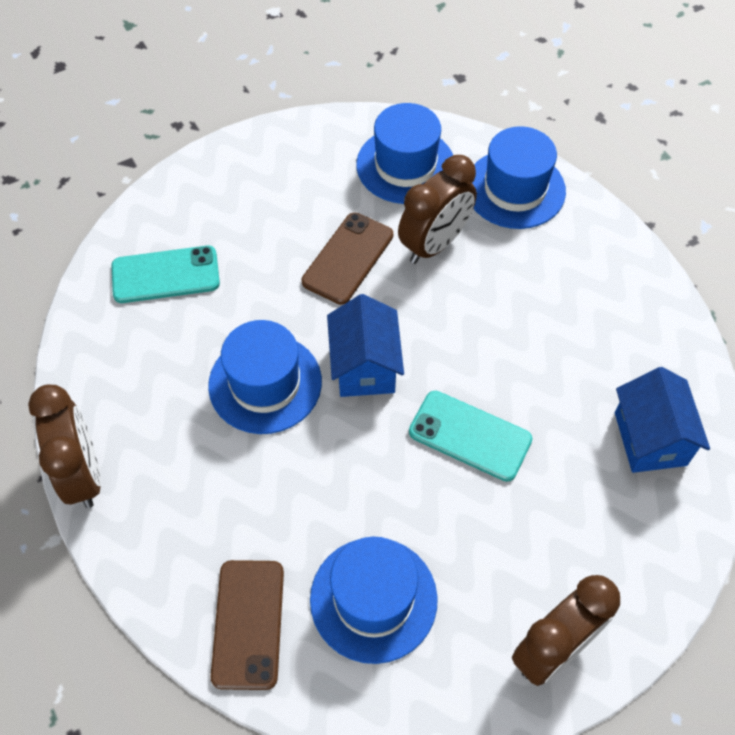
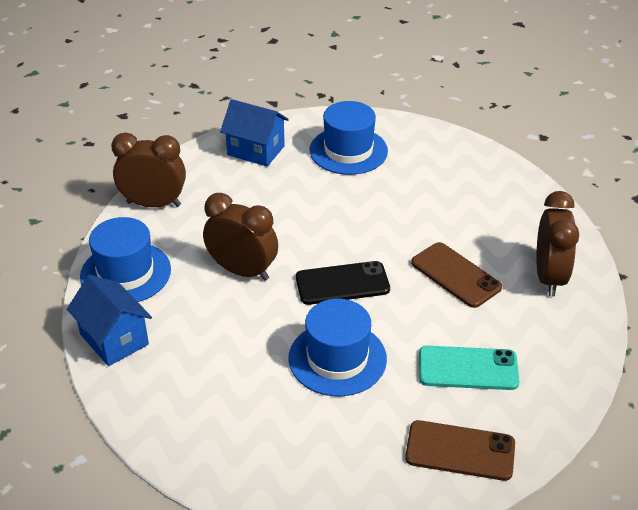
black phone: none = 0 -> [296,261,390,305] = 1
blue hat: [208,320,322,434] [310,537,438,664] [356,103,453,204] [472,126,566,229] = 4 -> [80,217,171,302] [288,299,387,396] [309,101,388,175] = 3
turquoise phone: [111,246,220,303] [409,391,532,482] = 2 -> [419,346,520,390] = 1

